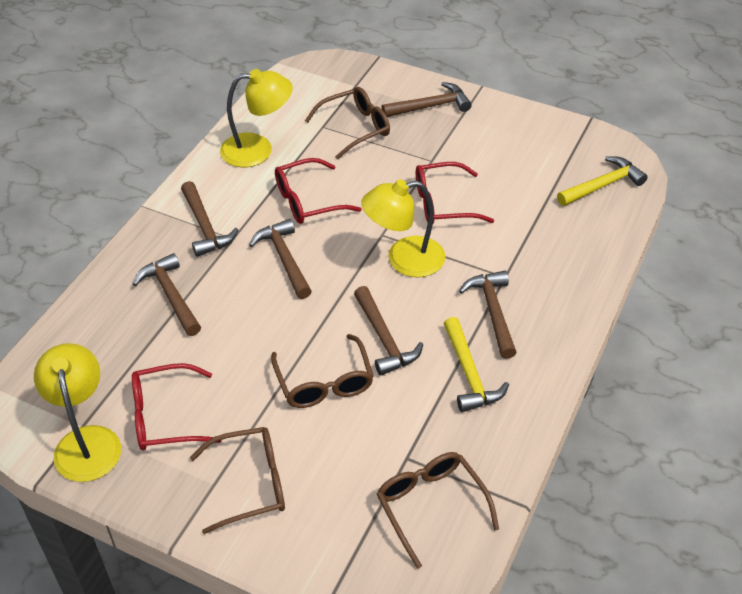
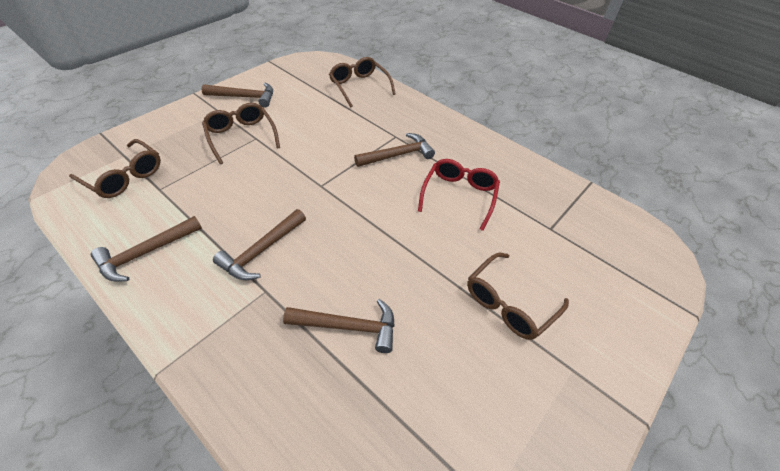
brown hammer: [133,253,201,336] [181,181,238,257] [249,219,312,299] [354,286,423,376] [382,82,472,117] [459,271,517,359] = 6 -> [91,216,202,282] [202,83,273,107] [213,209,306,280] [283,299,395,353] [354,133,435,167] = 5
red glasses: [132,363,222,450] [275,158,362,224] [416,162,494,224] = 3 -> [418,159,500,231] = 1
yellow hammer: [444,317,509,412] [557,156,647,206] = 2 -> none = 0
yellow lamp: [34,343,121,482] [220,69,293,167] [361,179,445,277] = 3 -> none = 0

